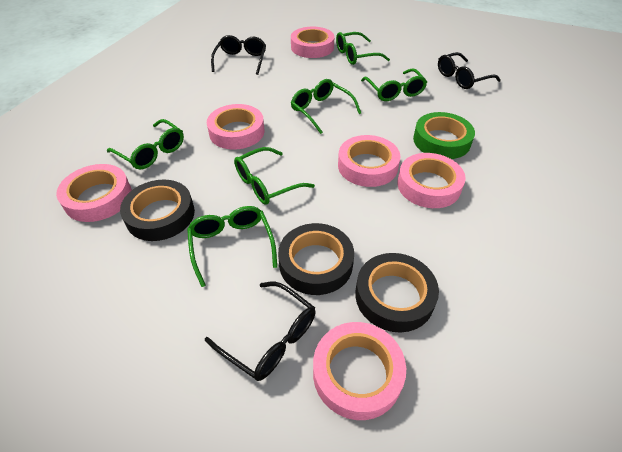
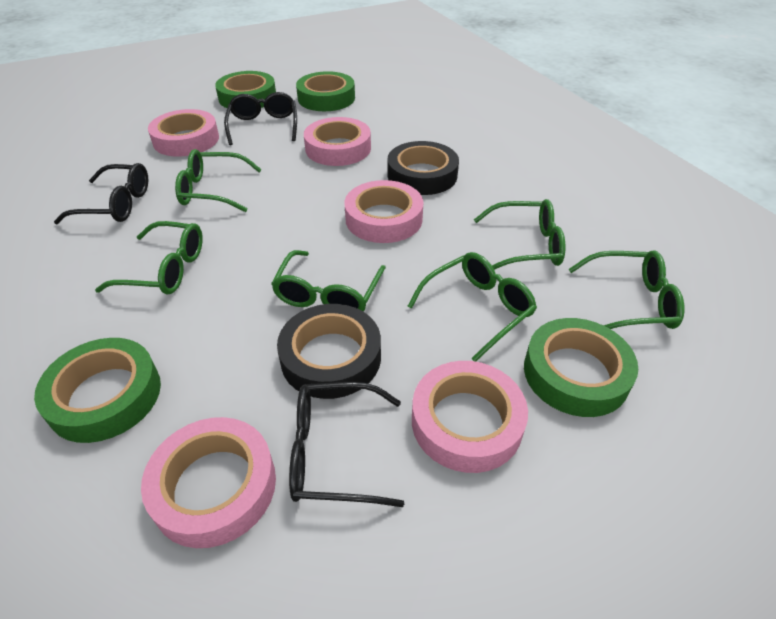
black tape: [120,180,195,241] [278,223,354,295] [355,253,439,333] = 3 -> [277,304,381,399] [387,141,459,195] = 2
green tape: [413,112,475,159] = 1 -> [34,338,161,443] [215,71,276,108] [296,71,355,111] [524,318,638,417] = 4
pink tape: [56,164,132,222] [207,104,264,150] [291,27,334,58] [313,322,406,420] [338,135,400,187] [397,153,466,208] = 6 -> [141,417,276,548] [148,109,219,157] [304,117,371,166] [344,180,424,243] [412,361,528,473] = 5

